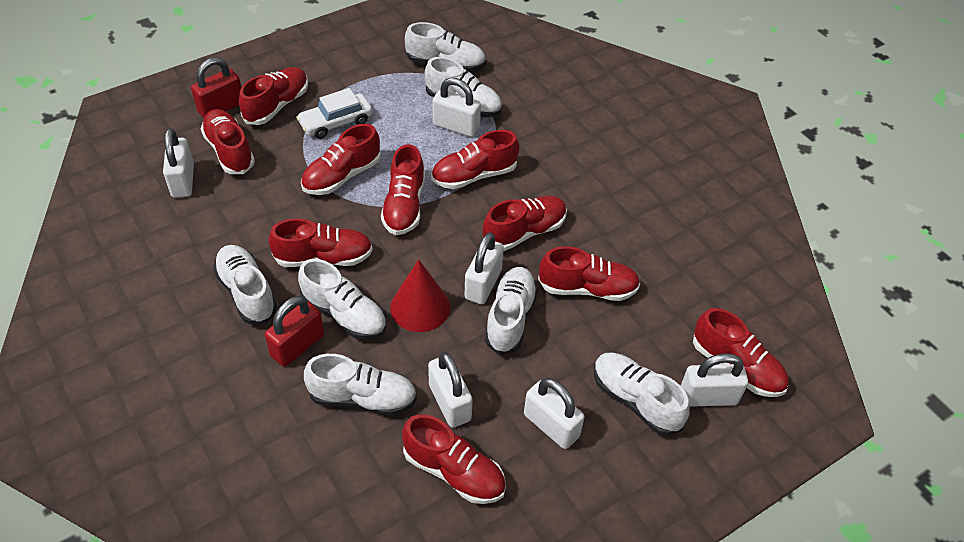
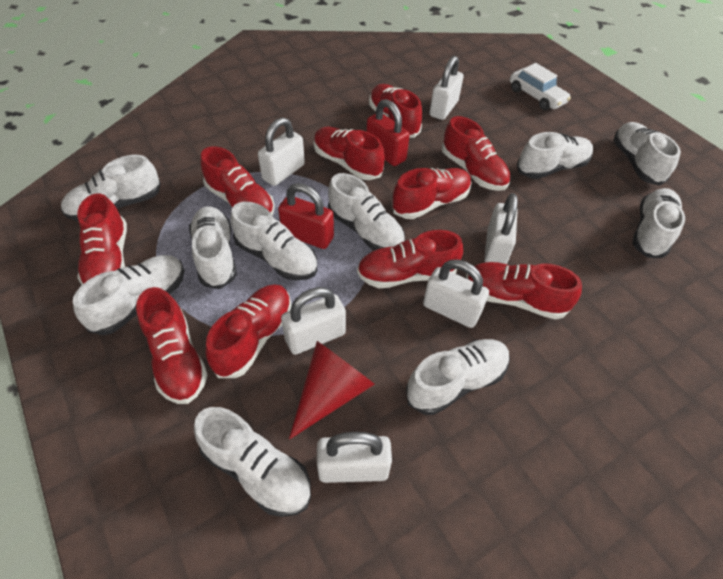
white shoe: [213,245,277,324] [298,259,386,340] [304,354,417,416] [405,22,486,72] [425,57,502,117] [485,267,538,355] [594,352,690,436] = 7 -> [61,155,161,221] [73,255,184,335] [189,206,237,289] [194,407,311,517] [230,202,318,280] [328,173,405,251] [406,339,510,415] [517,132,593,179] [613,122,681,186] [632,188,685,258] = 10

